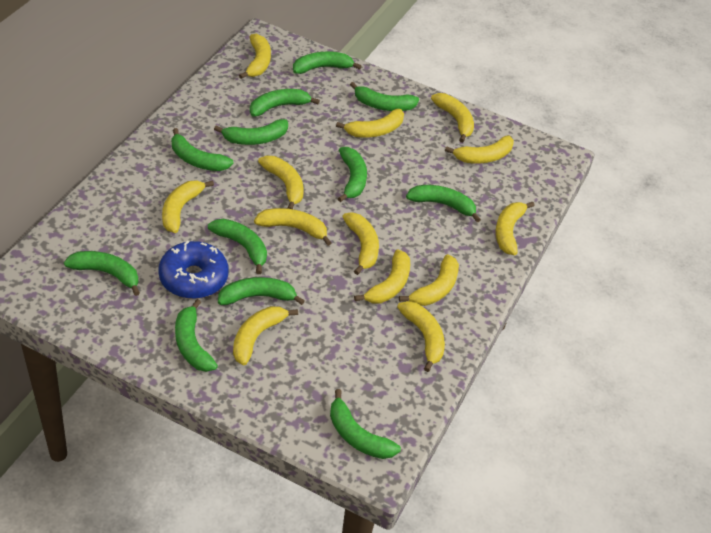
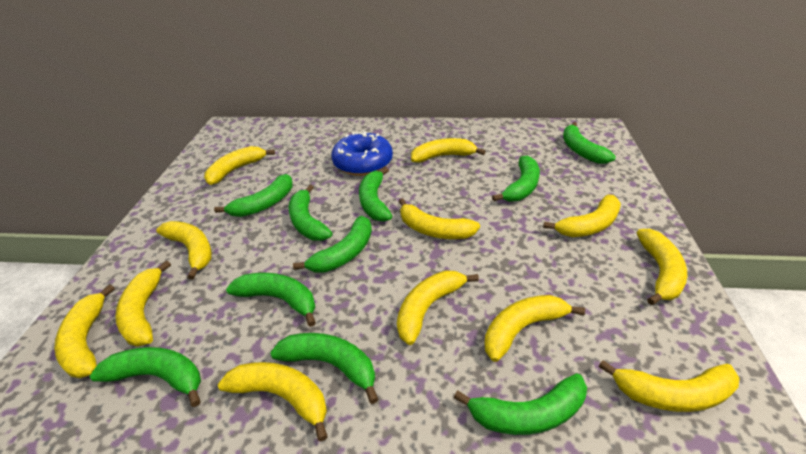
green banana: [64,251,140,296] [171,128,234,171] [175,299,218,372] [208,219,267,274] [214,119,288,145] [218,277,305,305] [250,89,320,117] [293,51,362,74] [330,389,401,459] [338,147,367,202] [350,82,419,111] [406,185,481,222] = 12 -> [90,347,201,407] [214,174,293,217] [226,273,316,327] [270,333,378,404] [289,185,332,241] [293,216,372,273] [359,167,392,222] [454,373,587,435] [492,156,540,202] [563,122,616,164] = 10
yellow banana: [162,180,214,233] [233,306,298,365] [239,34,271,79] [254,208,332,246] [258,156,304,209] [336,109,404,138] [342,212,379,275] [354,250,410,303] [397,301,445,372] [399,254,459,306] [431,93,474,143] [445,136,514,164] [495,202,535,255] = 13 -> [54,284,115,378] [115,260,171,347] [156,221,212,280] [204,146,275,185] [218,362,328,441] [397,270,479,345] [399,198,480,239] [411,138,486,163] [484,295,585,362] [543,194,621,237] [598,360,740,412] [637,229,687,305] = 12

